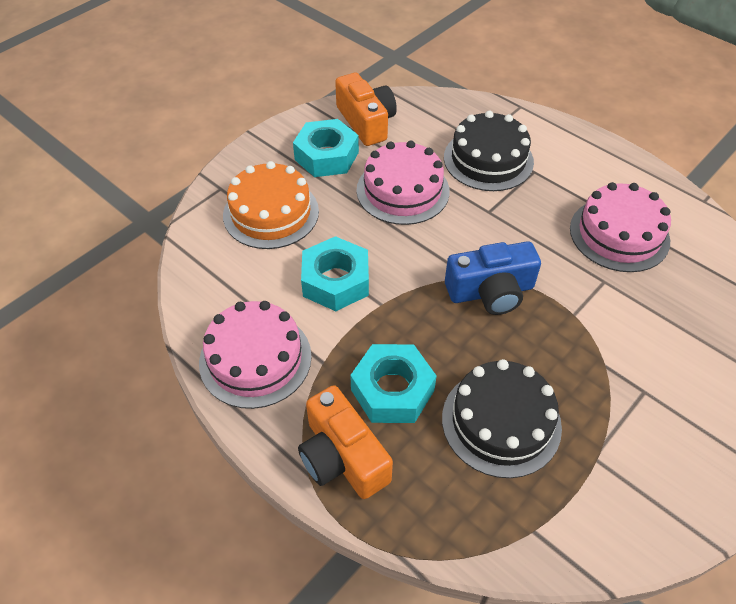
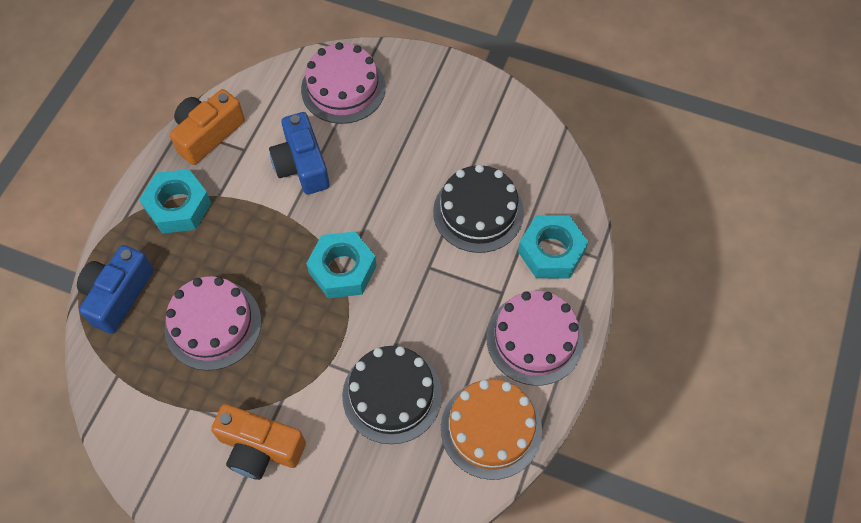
blue camera: [445,241,541,315] = 1 -> [77,245,154,334] [269,112,330,195] = 2

